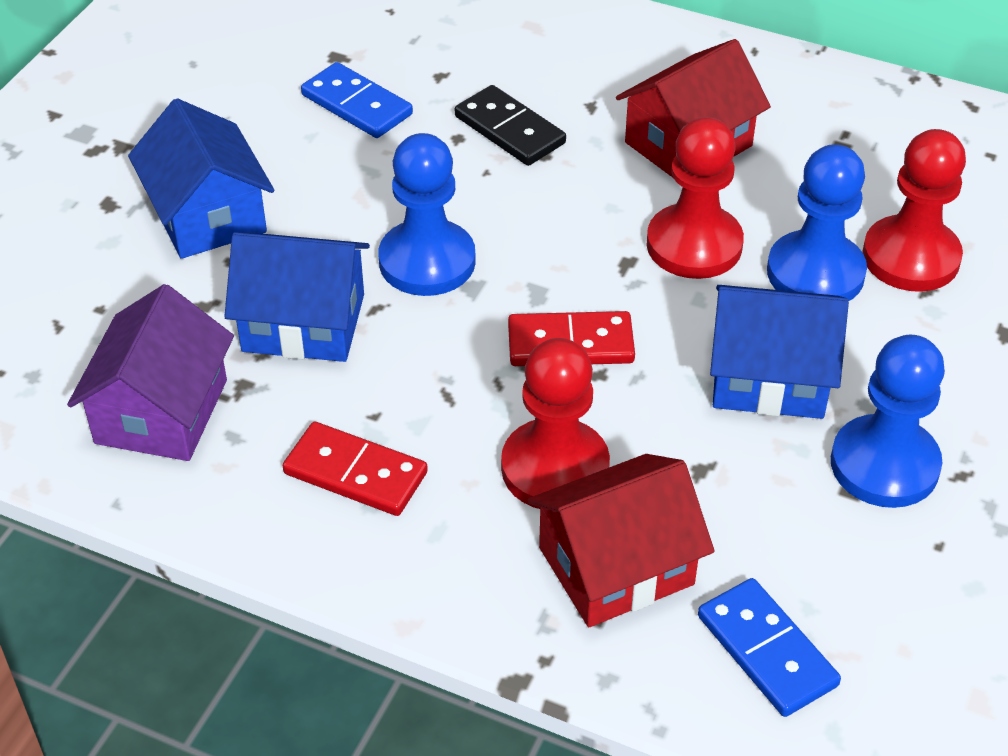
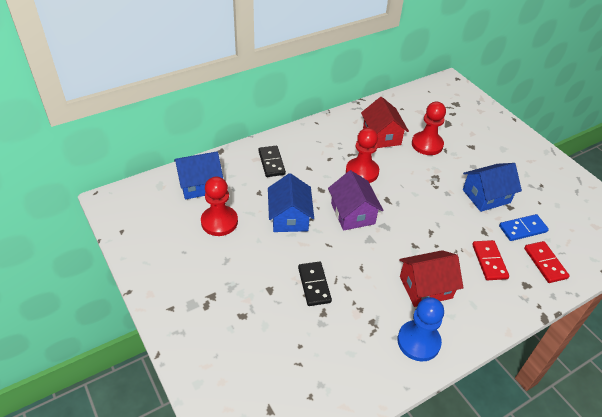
black domino: [455,85,566,166] = 1 -> [258,146,286,177] [298,261,332,306] = 2
blue domino: [301,62,413,138] [698,578,841,717] = 2 -> [499,214,549,241] = 1
blue pawn: [378,133,476,296] [767,144,867,301] [831,335,945,508] = 3 -> [398,297,444,362] = 1

